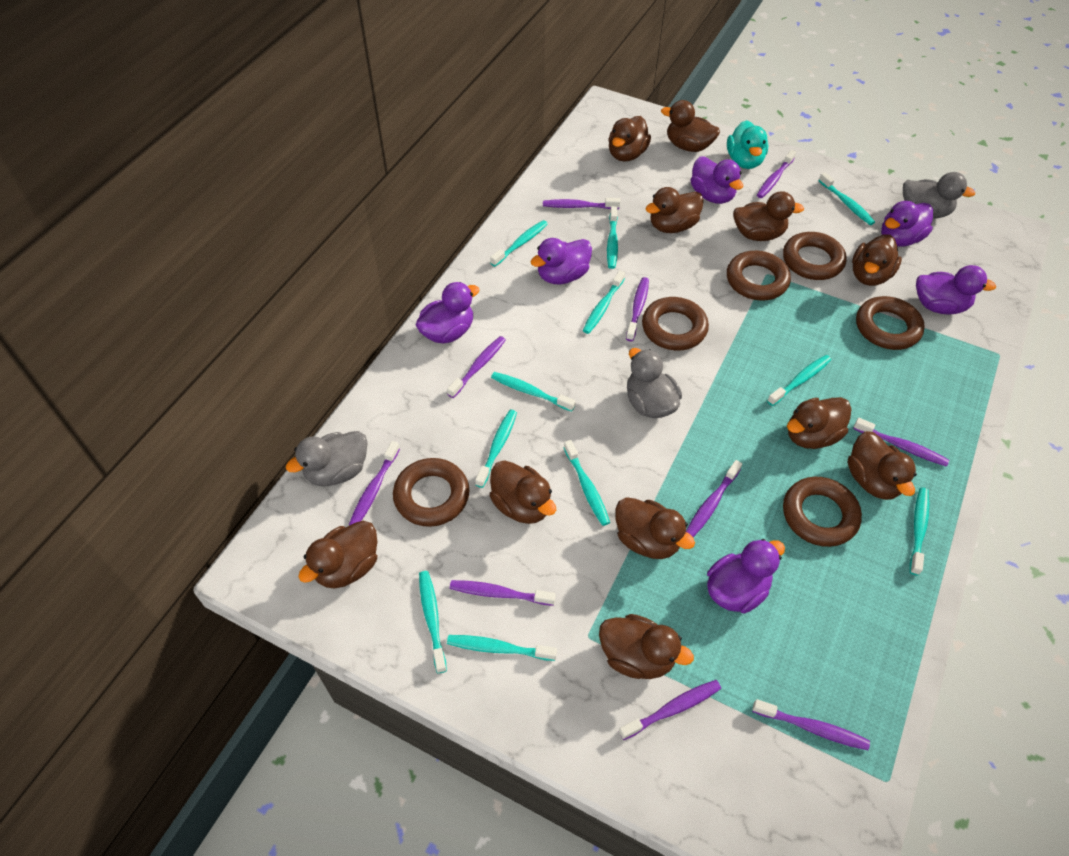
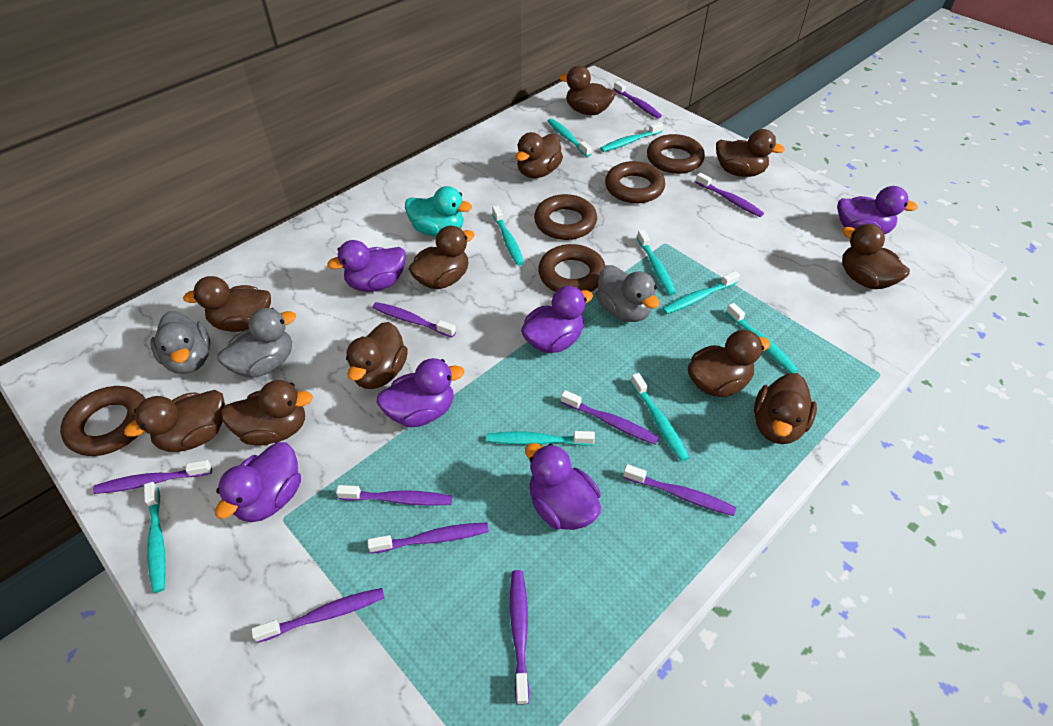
brown ring: [393,458,469,527] [642,297,709,350] [727,251,791,301] [783,232,847,280] [783,477,862,547] [856,296,925,350] = 6 -> [60,386,146,456] [534,194,597,240] [538,244,606,292] [605,161,665,204] [647,134,705,174] = 5
turquoise toothbrush: [419,571,447,673] [447,635,557,661] [475,410,517,488] [490,220,548,267] [491,372,575,412] [564,440,610,526] [583,270,625,334] [607,206,618,269] [767,355,831,406] [819,172,875,225] [910,487,929,575] = 11 -> [144,482,166,593] [487,431,595,446] [492,205,524,266] [548,119,592,157] [600,122,663,152] [631,373,689,462] [637,230,676,295] [662,271,740,314] [726,303,798,373] = 9

